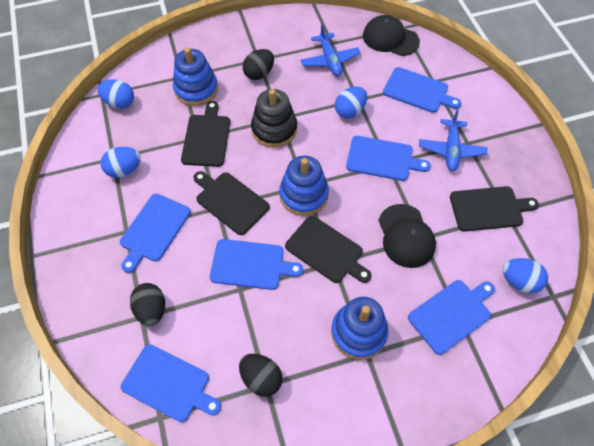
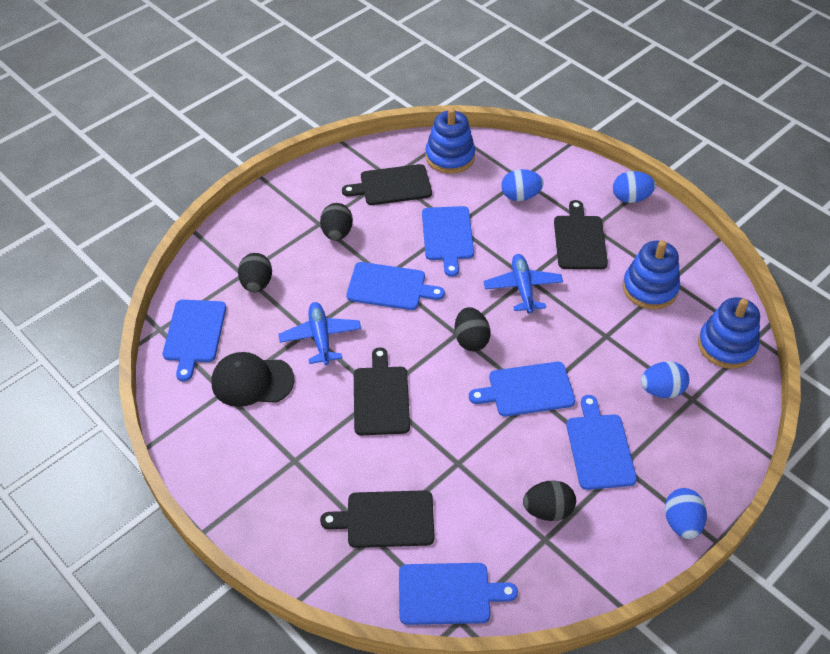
black cap: [363,15,420,56] [378,204,436,268] = 2 -> [212,352,295,407] = 1
black egg: [130,283,165,326] [239,354,283,397] [243,49,274,80] = 3 -> [238,253,272,292] [320,203,353,241] [454,307,490,351] [523,480,576,521] = 4
black stacking toy: [251,89,297,148] = 1 -> none = 0

